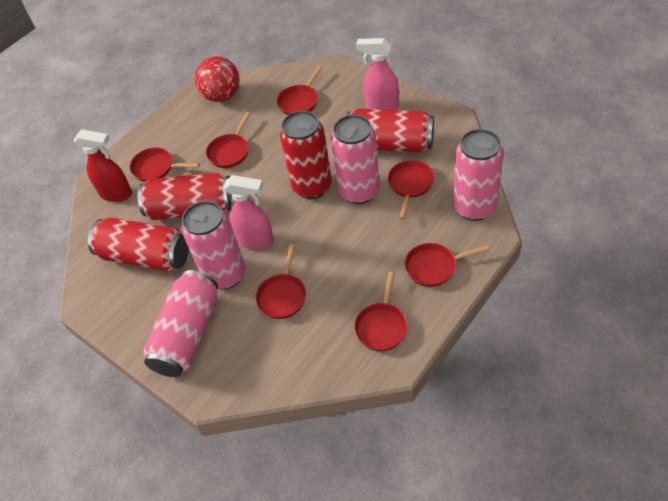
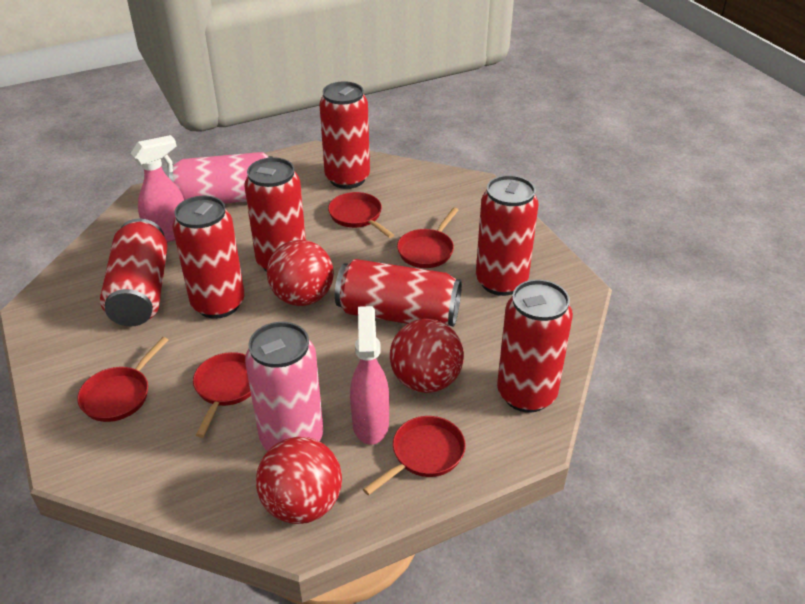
pink can: [143,270,218,377] [182,201,246,289] [331,115,380,204] [453,129,504,221] = 4 -> [169,152,273,204] [245,322,324,451] = 2
red ball: [195,56,240,102] = 1 -> [256,437,342,524] [267,240,334,306] [390,319,464,393] = 3
red can: [88,218,189,272] [138,173,234,220] [280,111,332,199] [346,109,434,153] = 4 -> [100,219,168,326] [173,196,245,319] [244,157,306,272] [319,81,370,189] [335,259,462,327] [476,175,538,296] [497,279,573,413] = 7
red pan: [130,147,199,182] [206,112,251,168] [255,244,306,319] [277,65,323,115] [354,271,408,351] [388,160,435,219] [405,243,489,287] = 7 -> [77,337,168,422] [193,352,251,438] [328,192,394,238] [363,416,466,495] [397,207,458,268] = 5
red spray bottle: [74,129,132,202] = 1 -> none = 0

